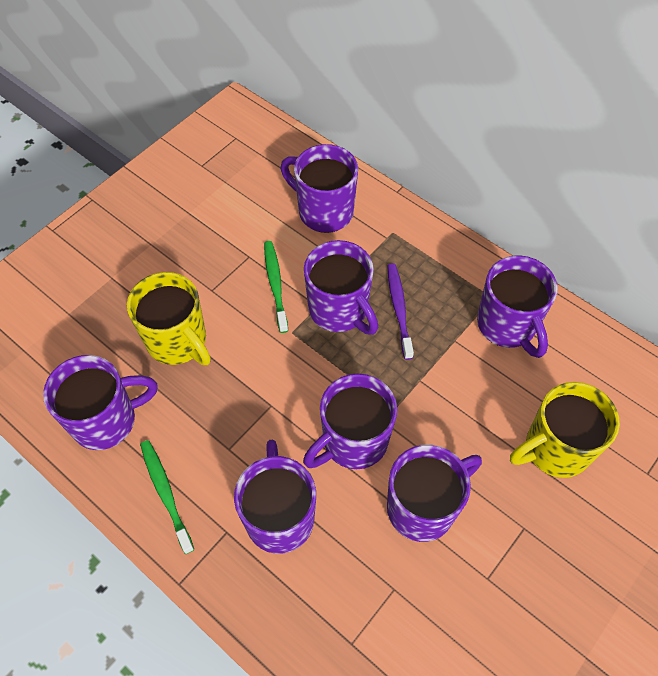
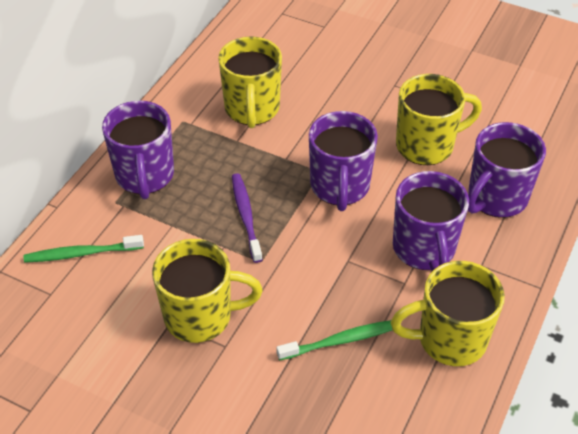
purple mug: [43,355,158,450] [234,440,316,554] [281,144,358,233] [303,374,397,469] [304,240,378,335] [387,445,482,542] [477,255,558,358] = 7 -> [102,101,174,199] [309,111,378,211] [393,171,469,271] [468,122,546,218] = 4
yellow mug: [127,272,211,365] [510,382,620,478] = 2 -> [152,239,262,343] [218,36,282,128] [390,261,505,366] [396,74,482,165] = 4

